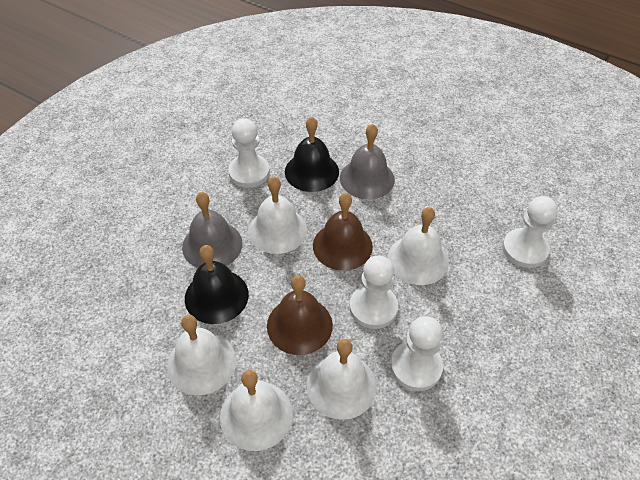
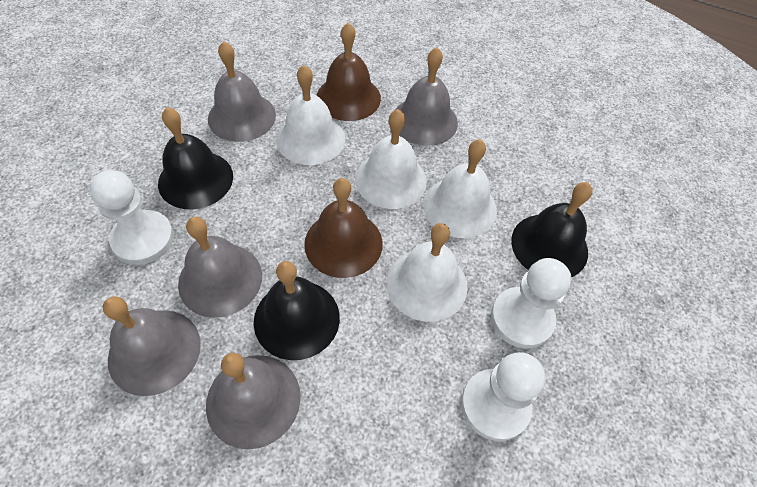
black bell: [185,245,249,324] [285,117,339,192] = 2 -> [158,107,233,209] [254,261,340,360] [511,182,593,278] = 3
grey bell: [182,192,243,268] [340,124,395,199] = 2 -> [103,296,201,396] [178,217,262,318] [206,353,301,449] [208,41,276,142] [395,47,458,146] = 5
white bell: [167,315,236,395] [220,370,293,451] [248,177,307,254] [306,339,377,420] [388,207,449,285] = 5 -> [276,65,345,165] [355,109,427,209] [387,223,468,322] [424,139,497,238] = 4
white pawn: [228,118,270,188] [349,256,398,329] [390,316,443,391] [502,196,558,268] = 4 -> [90,170,174,265] [461,352,545,441] [491,258,571,349] = 3

